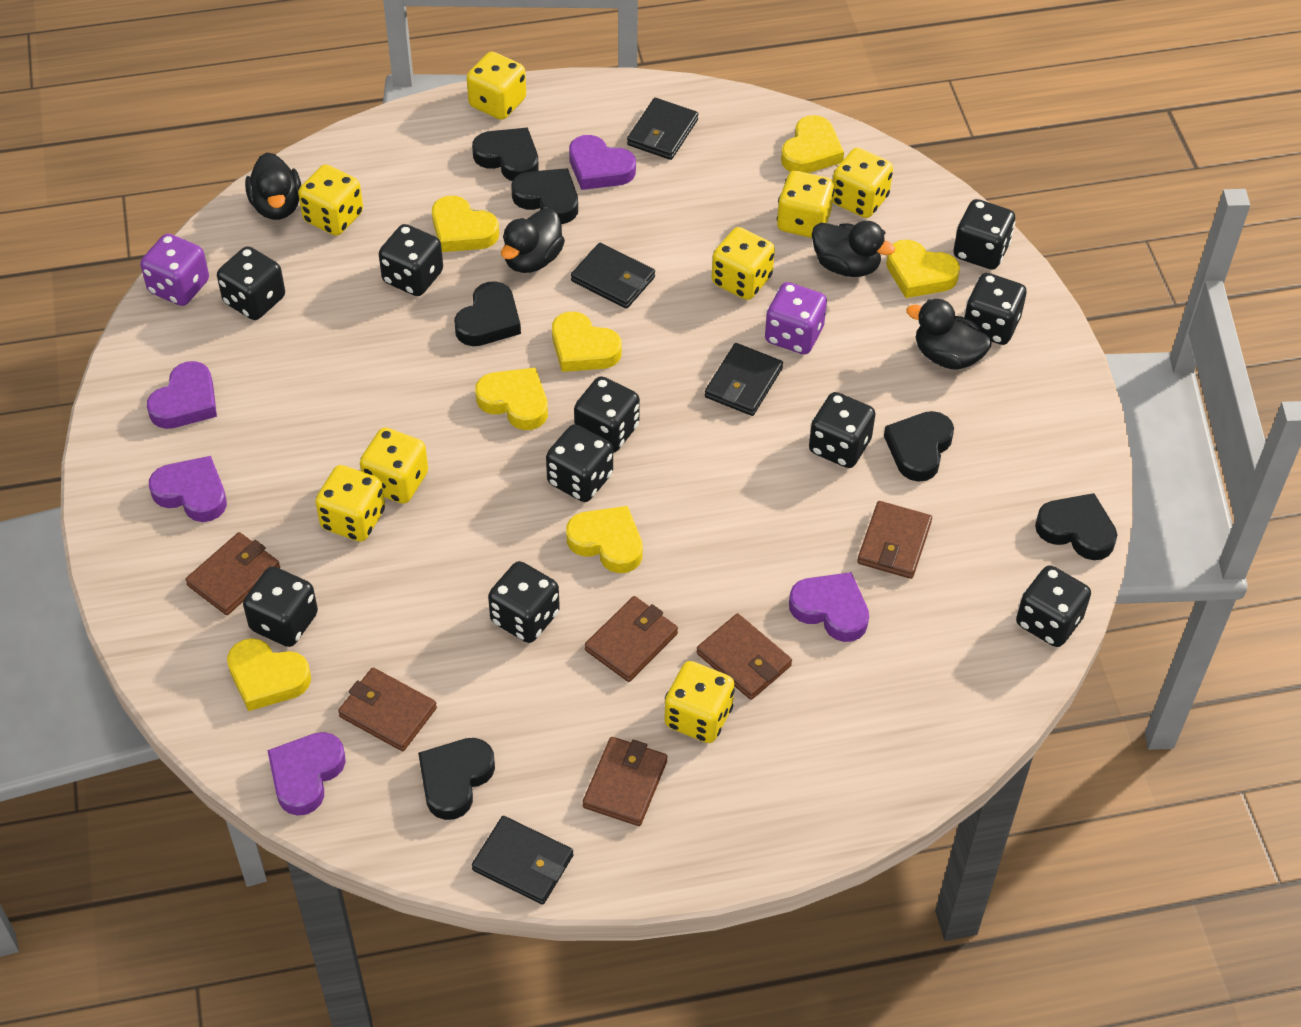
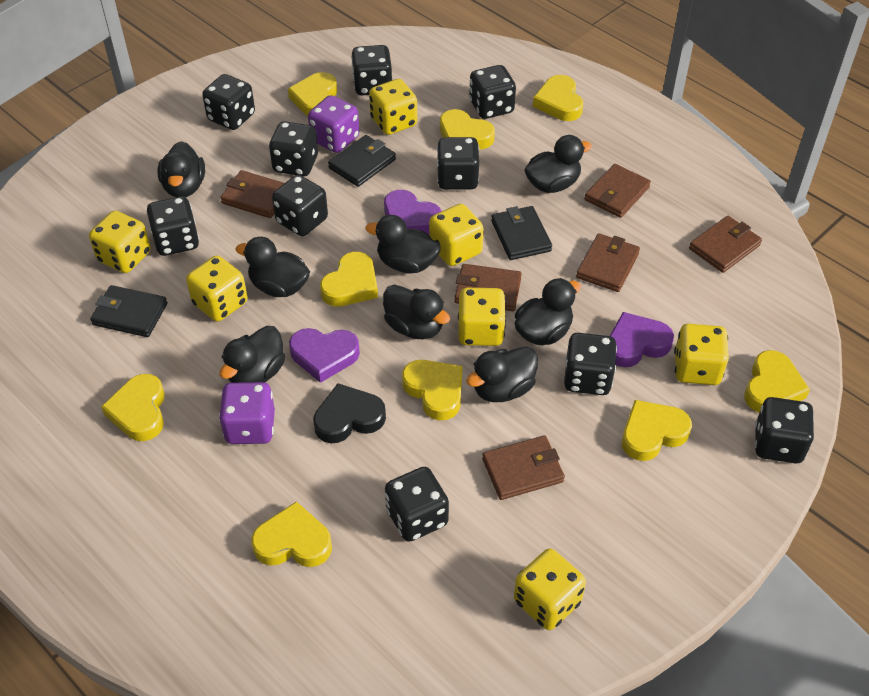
black duck: [245,152,301,220] [501,208,565,273] [812,221,895,277] [906,299,992,369] = 4 -> [158,141,205,197] [220,326,285,383] [235,237,310,297] [365,215,441,273] [383,285,450,339] [466,347,538,402] [514,278,581,345] [524,135,592,193] = 8
black heart: [418,738,495,820] [454,281,521,346] [472,127,539,181] [511,168,578,224] [884,411,954,482] [1035,493,1117,560] = 6 -> [313,383,386,443] = 1
black wallet: [472,816,574,905] [571,243,655,309] [627,98,698,160] [705,343,783,416] = 4 -> [90,285,168,337] [328,135,396,187] [491,206,552,260] = 3
purple heart: [147,361,217,429] [149,456,227,522] [267,732,346,816] [569,135,636,190] [789,572,869,642] = 5 -> [289,328,360,383] [384,190,442,234] [610,312,674,367] = 3
yellow dice: [298,165,363,236] [315,465,385,542] [360,427,428,504] [467,52,526,120] [664,661,735,743] [712,227,775,300] [777,171,835,238] [833,147,893,218] = 8 -> [89,211,151,273] [186,256,248,321] [369,79,417,135] [429,204,484,266] [458,288,506,346] [514,549,586,630] [674,324,729,385] = 7
yellow heart: [227,638,311,711] [432,196,499,252] [475,368,548,430] [552,312,622,372] [566,506,643,573] [781,115,844,173] [886,240,960,298] = 7 -> [101,374,165,441] [251,501,332,567] [288,72,337,116] [320,252,378,307] [402,360,462,420] [440,109,495,150] [533,75,583,121] [622,400,692,461] [744,350,810,413] = 9

